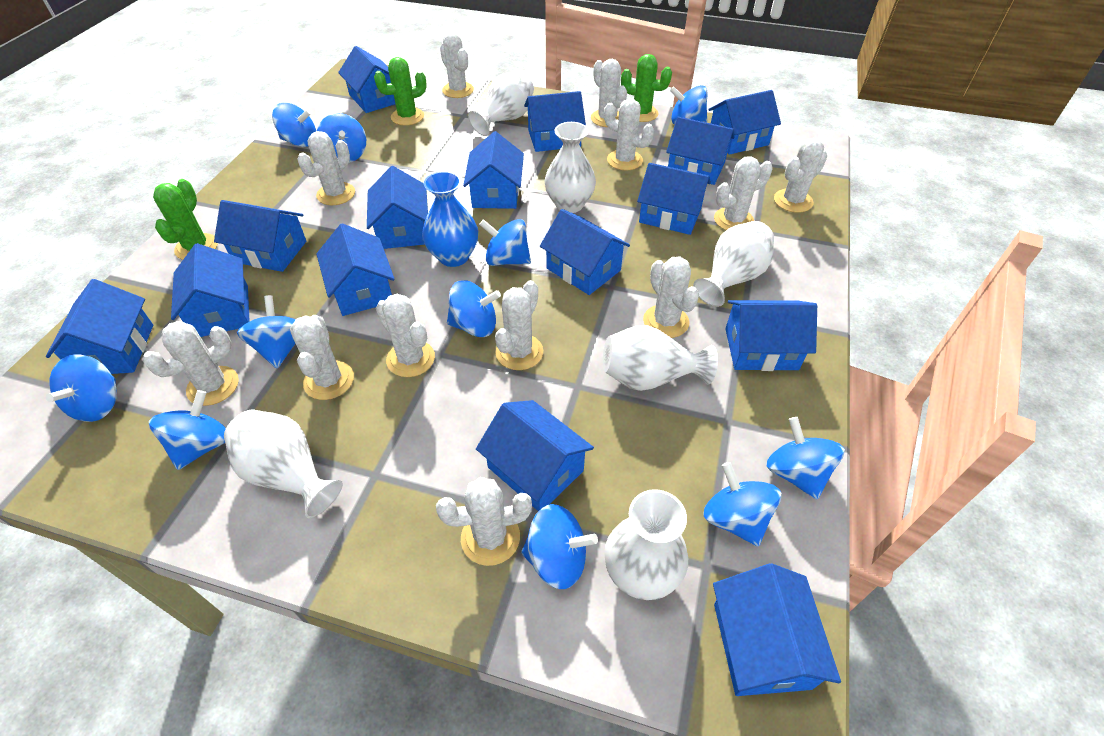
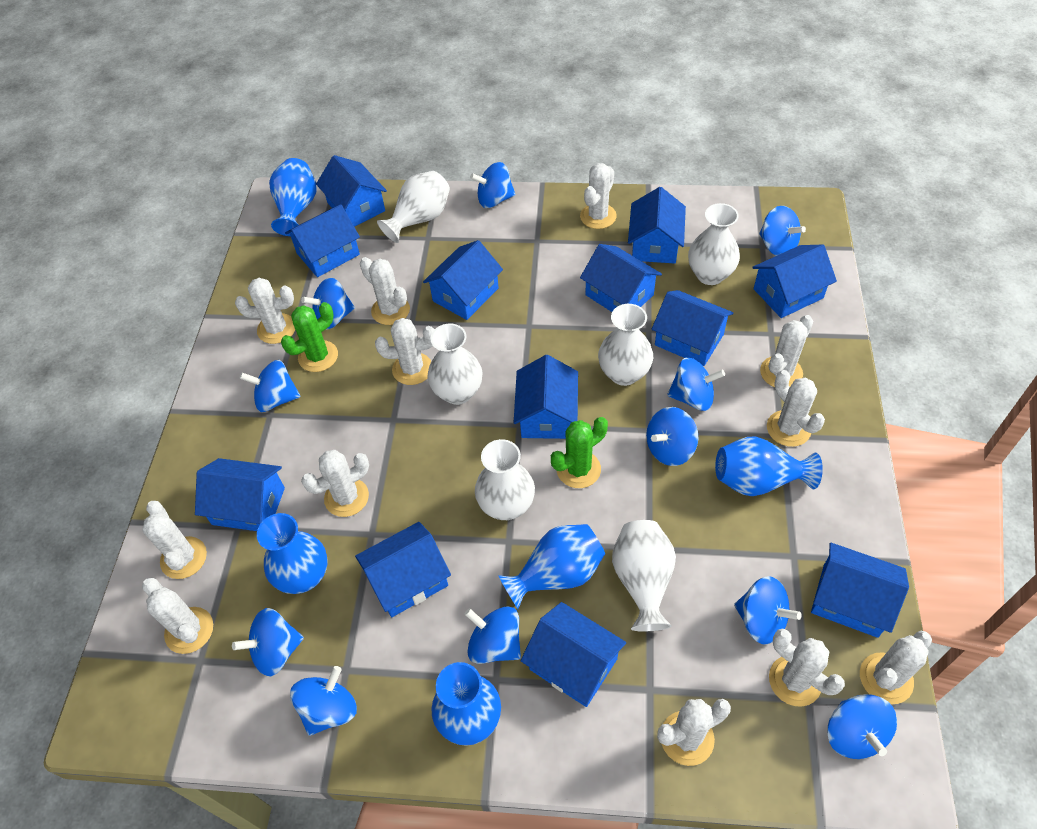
blue house: [46,279,153,374] [171,243,250,337] [214,200,306,272] [316,224,395,316] [338,46,395,113] [367,166,428,249] [463,131,524,209] [476,400,594,511] [524,91,586,152] [540,209,630,295] [637,163,711,235] [666,117,734,185] [708,90,781,155] [713,563,841,696] [725,300,817,371] = 15 -> [195,458,285,531] [285,204,360,277] [316,155,387,227] [355,522,451,617] [423,240,503,320] [514,355,578,439] [521,602,626,707] [580,244,662,312] [628,187,686,263] [652,290,733,366] [752,245,837,318] [811,543,909,638] = 12
blue vase: [422,171,478,267] = 1 -> [257,513,327,594] [269,158,316,236] [432,662,501,746] [498,524,605,609] [715,436,823,496] = 5
green cactus: [153,179,218,260] [374,57,427,125] [621,54,672,122] = 3 -> [281,302,338,372] [551,417,608,488] = 2

